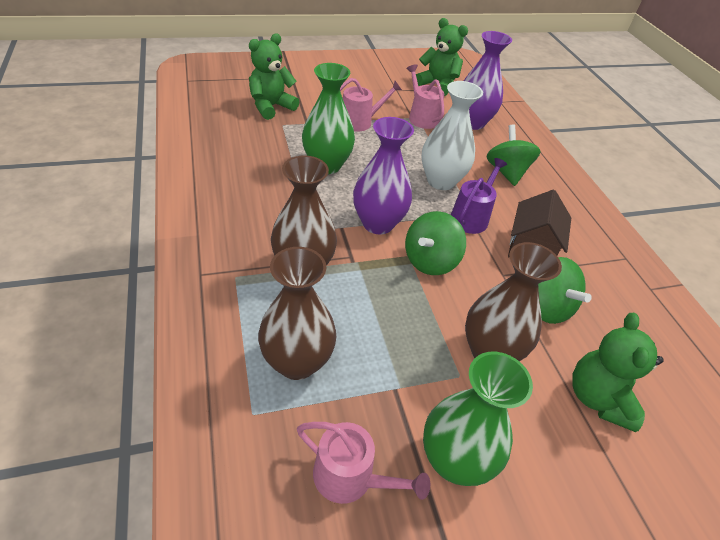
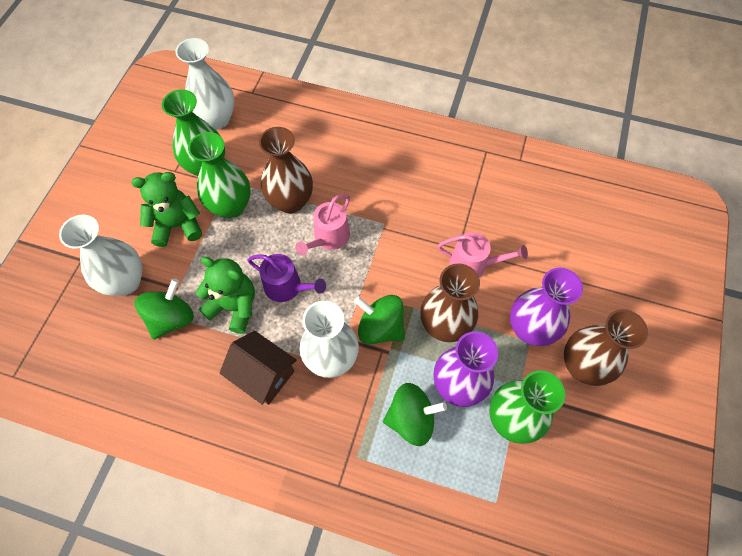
green teddy bear: [249,34,299,120] [416,18,468,96] [572,313,664,432] = 3 -> [131,172,202,247] [196,257,255,334] = 2
green vase: [302,63,355,174] [423,352,533,486] = 2 -> [162,89,225,176] [188,132,251,219] [489,370,565,444] = 3
pink watering can: [297,422,430,504] [340,78,402,132] [407,64,444,129] = 3 -> [295,194,350,255] [438,232,528,277] = 2
white vase: [421,81,483,190] = 1 -> [59,215,143,296] [175,38,235,130] [300,301,359,378] = 3

